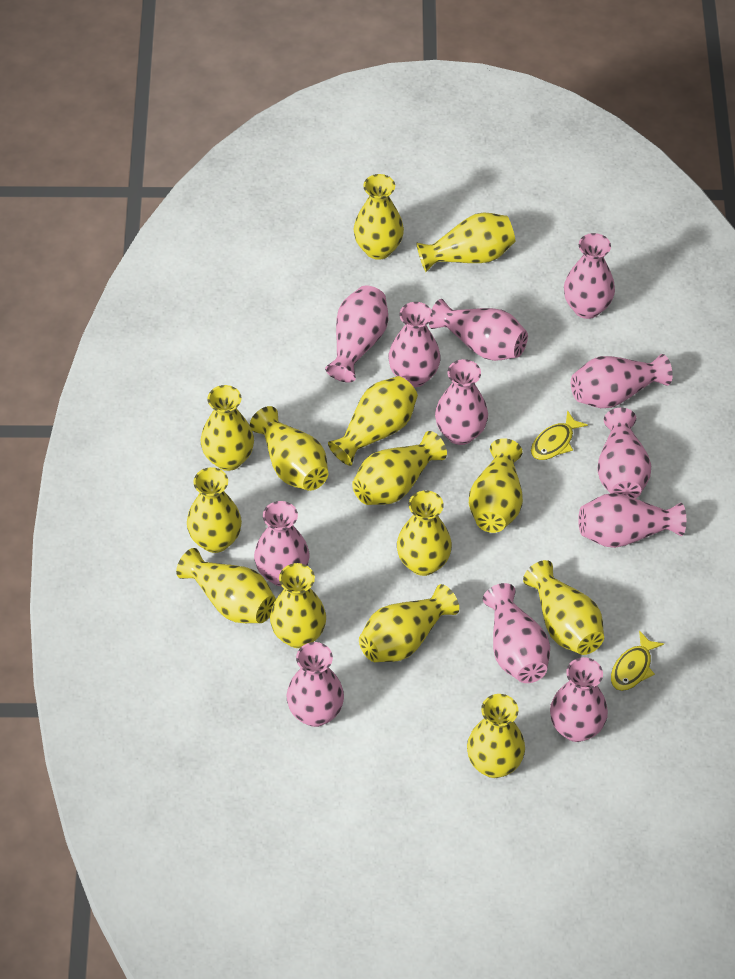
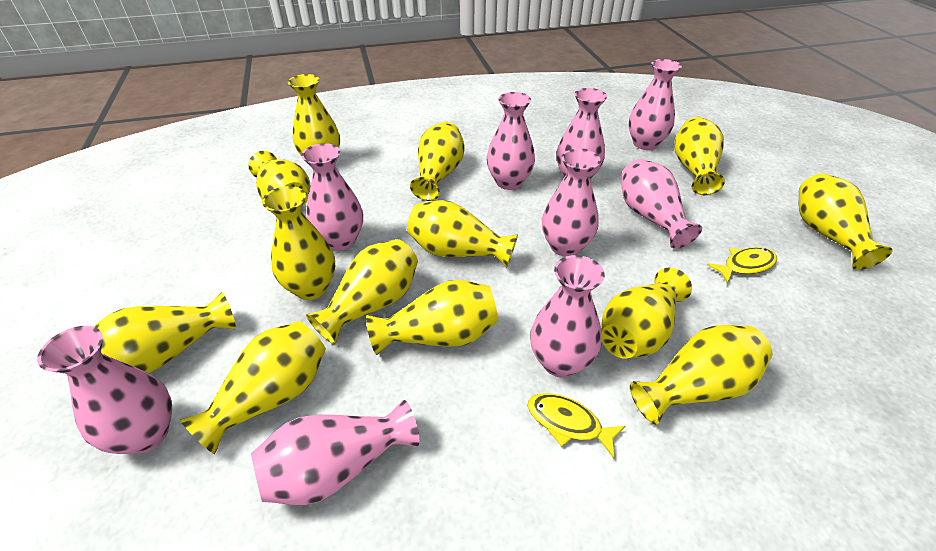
pink vase: [254,501,310,586] [287,642,344,727] [325,285,389,382] [388,302,441,387] [429,299,528,361] [435,359,488,445] [483,583,550,683] [550,657,608,742] [564,233,615,319] [571,354,673,408] [578,493,686,548] [597,408,651,499] = 12 -> [37,326,172,454] [251,400,419,505] [301,143,363,251] [487,92,535,190] [530,255,605,378] [542,149,601,257] [557,88,607,179] [622,159,702,248] [628,59,682,150] = 9
yellow vase: [176,548,276,623] [187,467,242,553] [201,385,254,471] [250,406,328,491] [270,563,326,648] [328,376,418,466] [352,431,447,505] [354,174,404,260] [359,584,459,662] [397,490,452,576] [416,212,515,272] [467,694,525,778] [469,438,523,533] [523,560,604,655] = 14 -> [94,292,236,373] [180,321,326,454] [248,151,310,207] [262,186,335,300] [288,74,340,155] [306,239,418,344] [366,280,498,355] [407,200,518,268] [410,122,465,201] [601,268,692,359] [630,325,772,425] [674,117,725,195] [798,173,892,270] = 13

